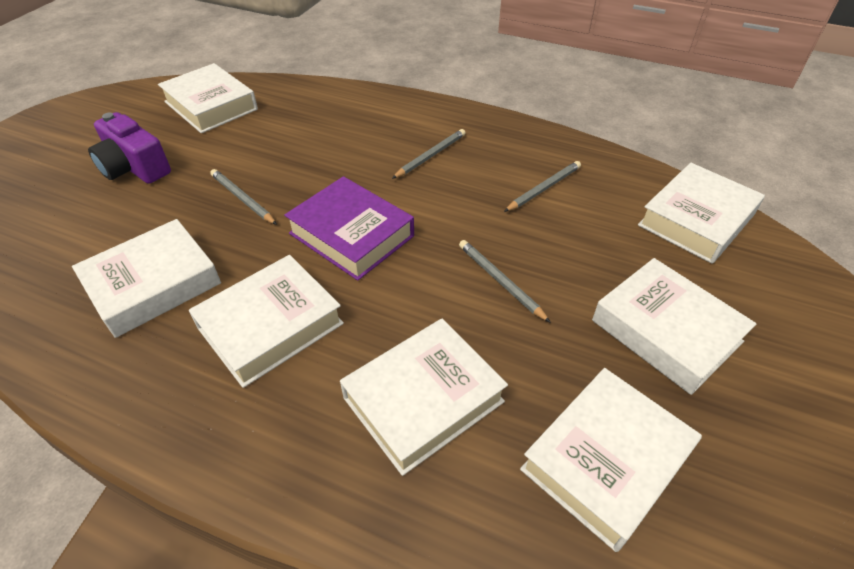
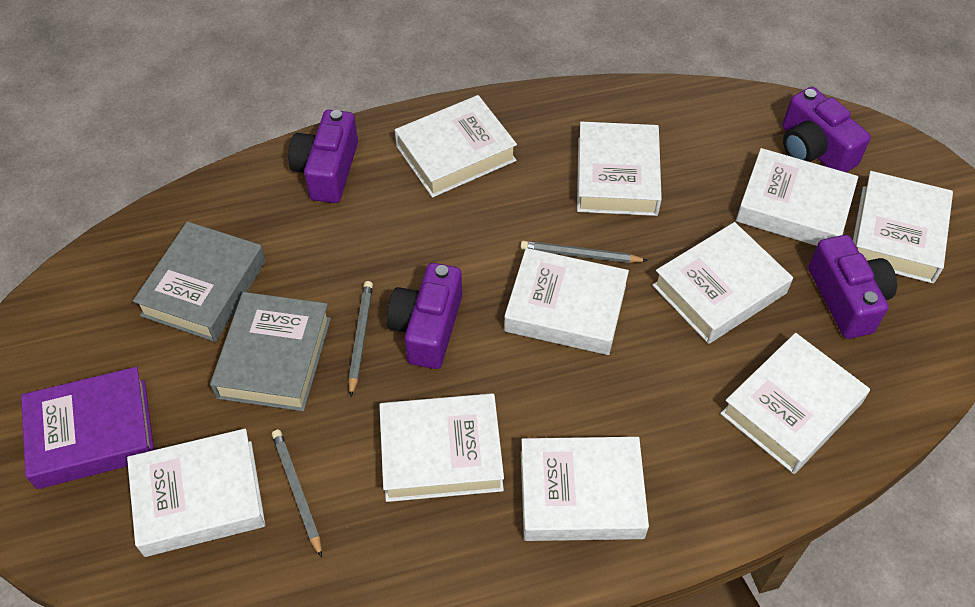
grey book: none = 0 -> [133,221,266,342] [210,292,331,411] = 2
grey pencil: [210,169,277,225] [392,129,465,179] [459,240,551,323] [504,161,581,212] = 4 -> [272,430,322,558] [348,281,373,397] [520,241,648,263] = 3
purple camera: [88,112,171,184] = 1 -> [288,110,358,203] [386,263,462,369] [783,87,871,172] [808,235,897,339] = 4
white book: [72,219,221,338] [158,63,258,133] [189,255,344,388] [340,319,508,476] [520,368,702,552] [592,258,757,395] [638,163,765,264] = 7 -> [127,428,265,557] [379,393,504,502] [395,95,517,198] [504,248,629,355] [521,437,649,541] [577,122,662,216] [652,222,793,344] [720,333,870,474] [736,148,858,246] [853,171,953,283] = 10

